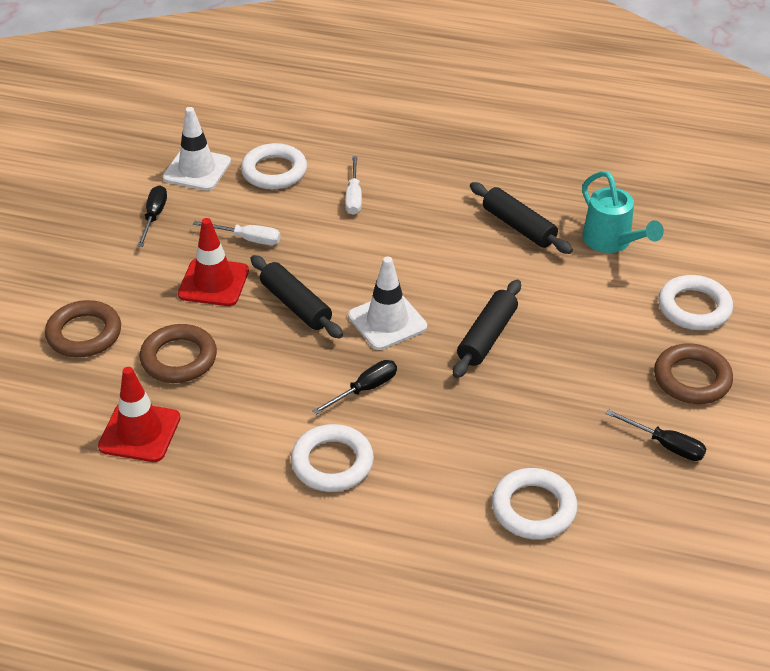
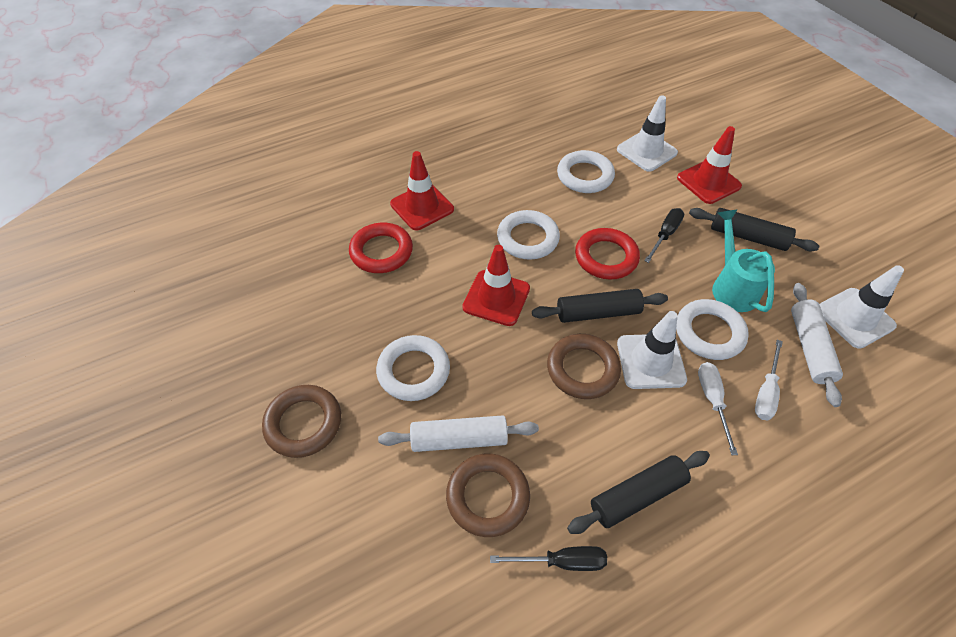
black screwdriver: [138,185,167,247] [312,360,397,415] [606,409,706,461] = 3 -> [490,546,607,571] [644,208,684,263] = 2
red ring: none = 0 -> [349,223,413,273] [575,228,640,279] = 2
red traffic cone: [98,367,180,462] [178,218,249,306] = 2 -> [390,151,454,230] [462,245,530,326] [677,126,742,204] = 3
white rolling pin: none = 0 -> [378,415,539,452] [791,283,843,407] = 2
white traffic cone: [163,107,231,191] [348,256,427,350] = 2 -> [617,95,678,172] [617,311,687,389] [819,265,904,349] = 3

